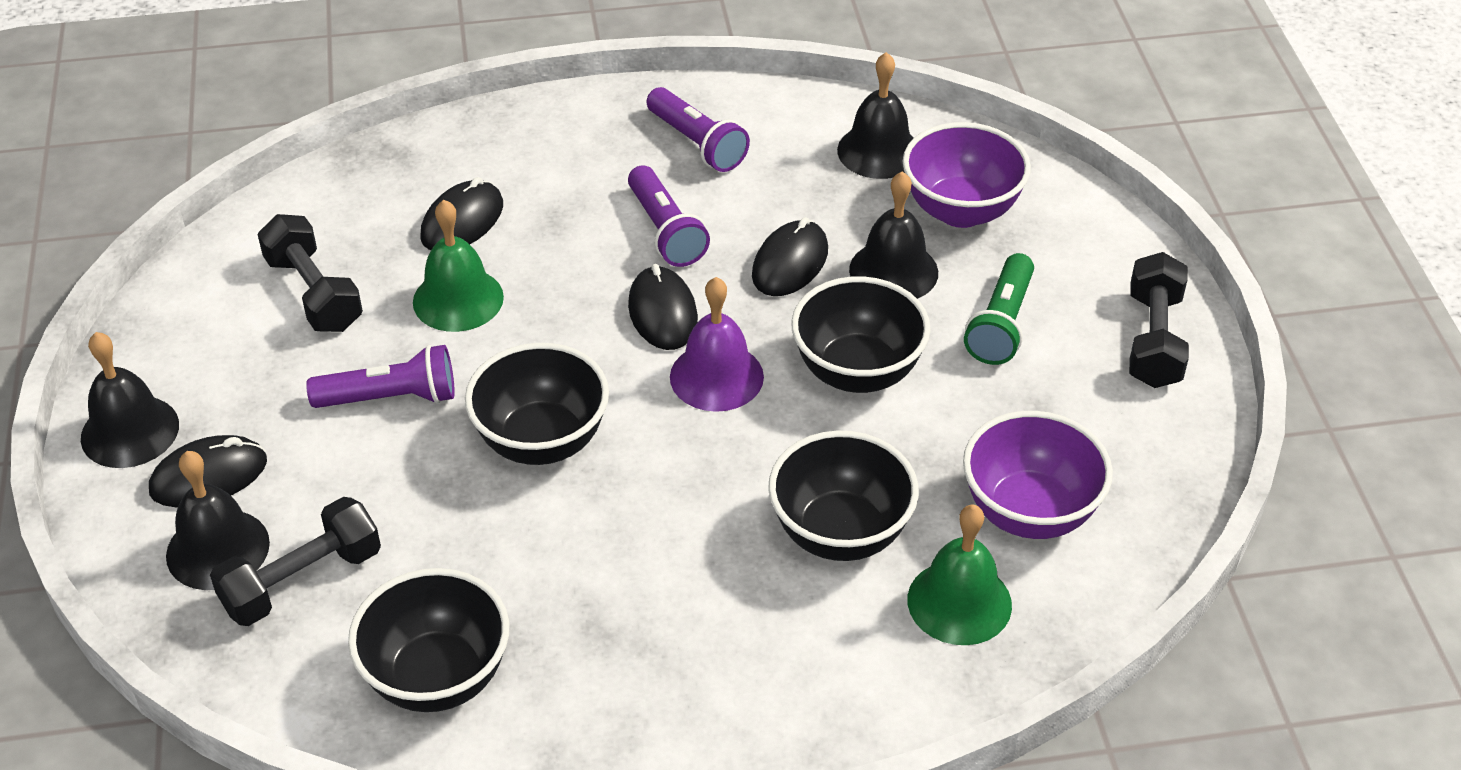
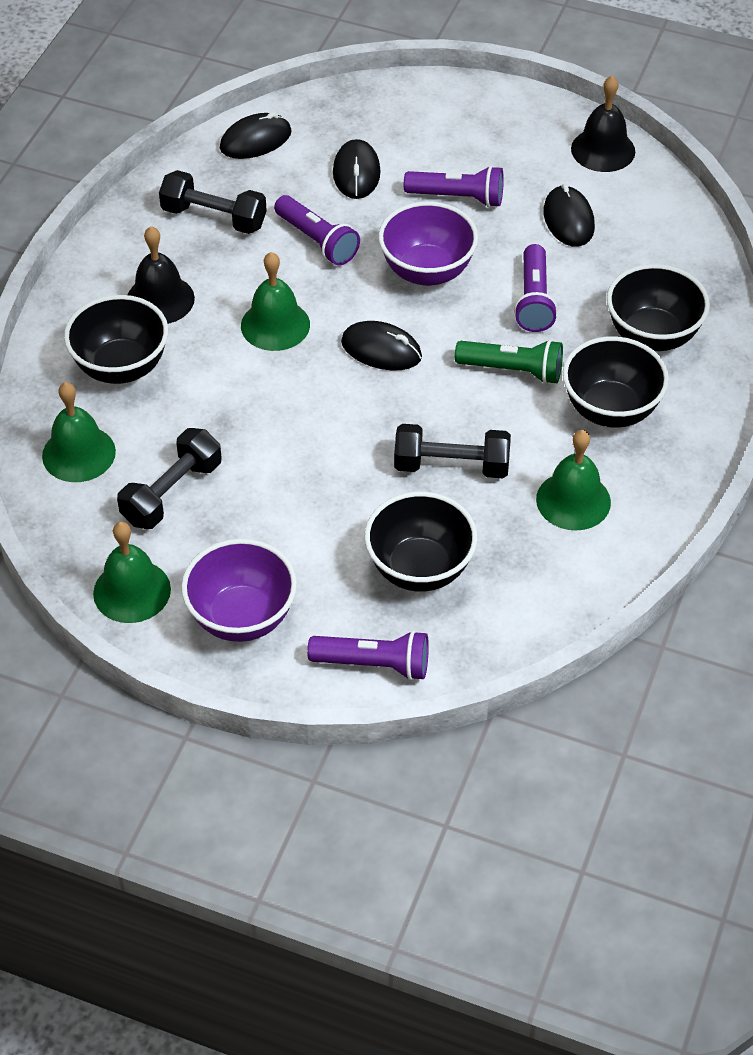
black bell: [81,332,179,468] [166,451,270,590] [837,52,913,179] [849,171,938,299] = 4 -> [127,226,195,324] [571,76,635,172] = 2
green bell: [413,200,504,332] [908,504,1012,645] = 2 -> [42,382,116,482] [93,522,171,623] [241,252,310,351] [536,430,611,530] = 4
purple bell: [670,277,764,412] = 1 -> none = 0
purple flashlight: [306,345,455,408] [628,165,710,267] [647,87,750,172] = 3 -> [274,195,360,266] [307,630,429,680] [404,166,504,207] [514,244,558,332] = 4

